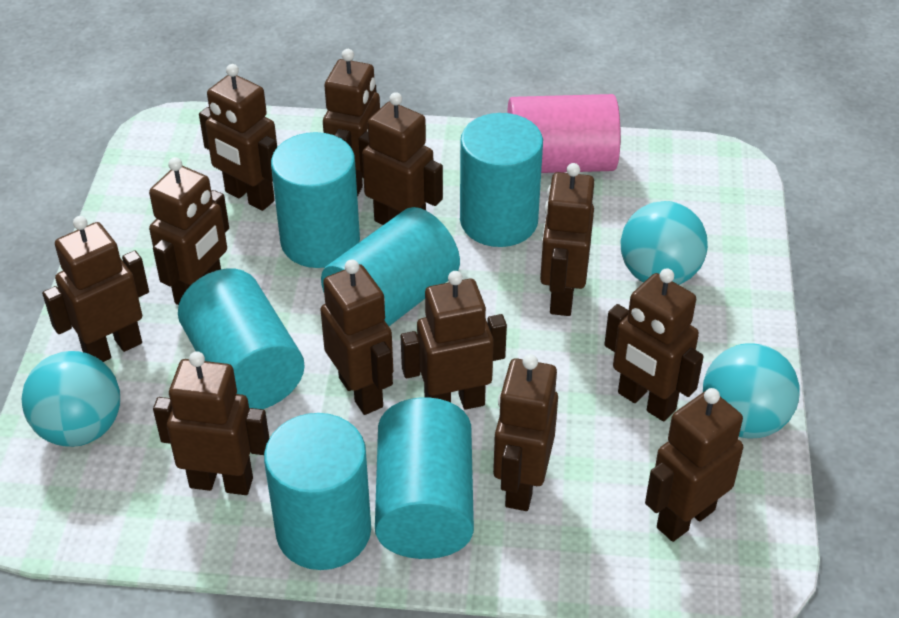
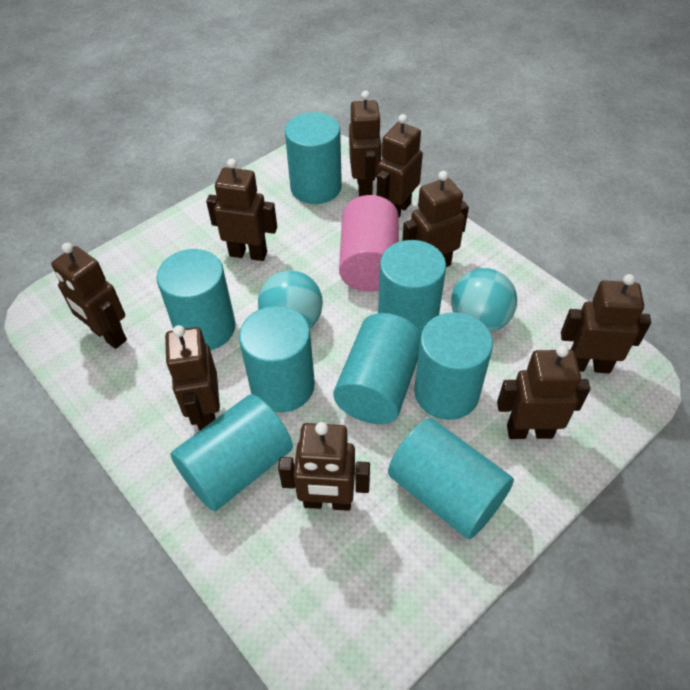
brown robot: [42,216,149,362] [149,157,229,305] [153,351,269,495] [199,64,277,211] [320,259,393,415] [323,49,380,197] [359,92,443,225] [401,271,507,410] [493,354,558,511] [540,163,595,316] [604,269,704,421] [645,388,743,542] = 12 -> [51,243,127,349] [165,325,220,431] [206,158,277,261] [278,422,370,511] [349,91,382,197] [377,114,423,217] [402,171,469,267] [497,345,590,439] [561,274,651,374] = 9
turquoise ball: [22,351,120,447] [621,201,708,285] [703,343,800,439] = 3 -> [258,270,323,328] [451,268,517,332] = 2
turquoise cylinder: [178,268,304,409] [264,413,371,570] [271,132,360,268] [321,207,460,326] [375,397,474,559] [460,113,543,247] = 6 -> [157,249,236,350] [170,394,293,511] [239,306,315,413] [285,112,342,204] [333,313,421,424] [378,240,446,333] [388,418,514,539] [414,312,493,420] = 8

